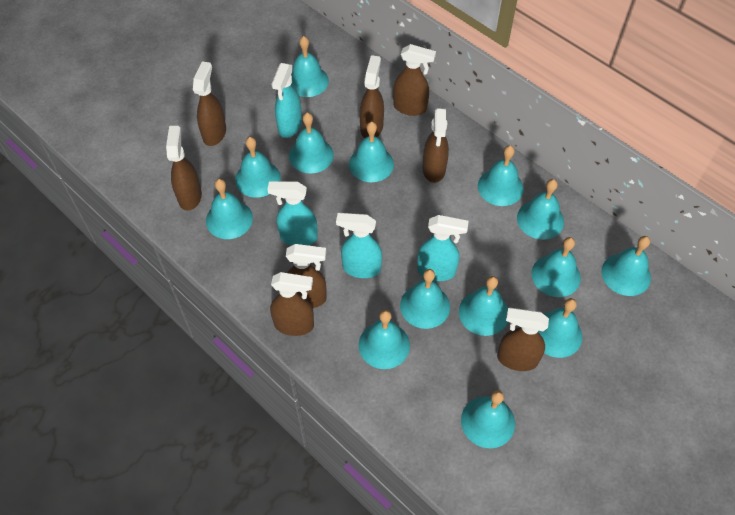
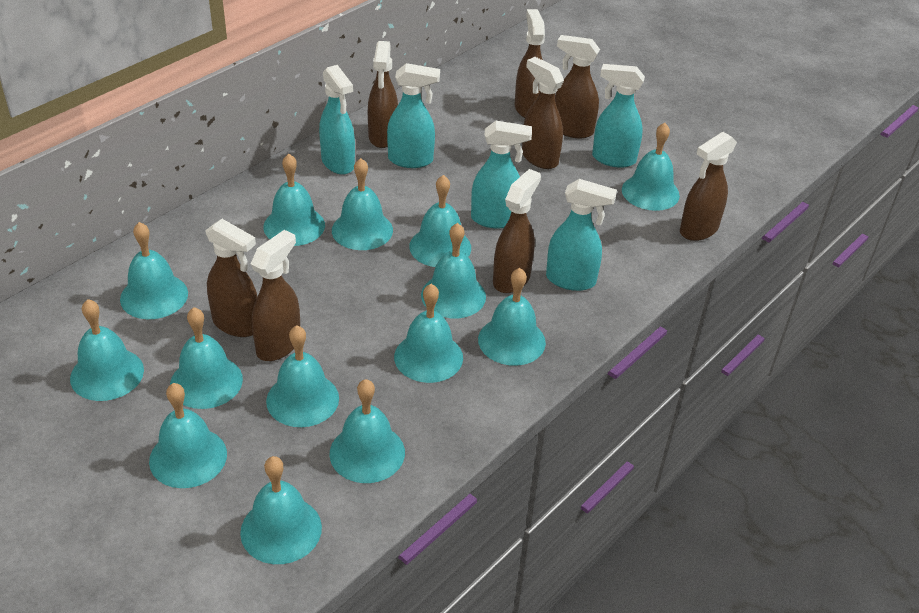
turquoise spray bottle: [267,181,318,246] [272,63,302,138] [336,213,382,278] [417,215,468,281] = 4 -> [319,65,355,175] [387,63,440,168] [471,121,532,228] [546,179,617,291] [592,64,645,168] = 5

